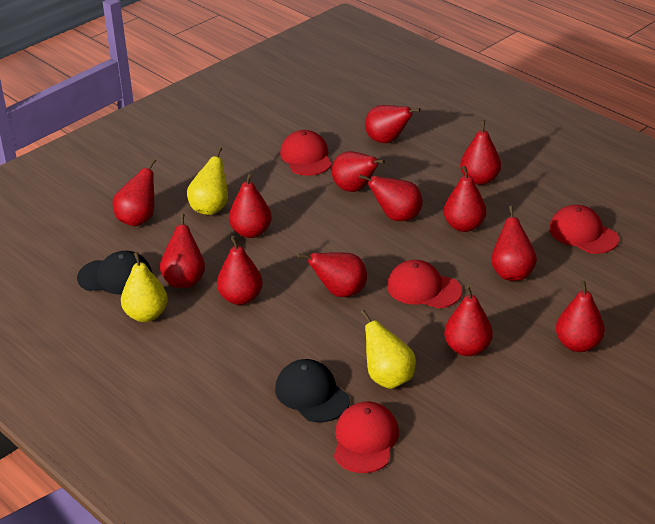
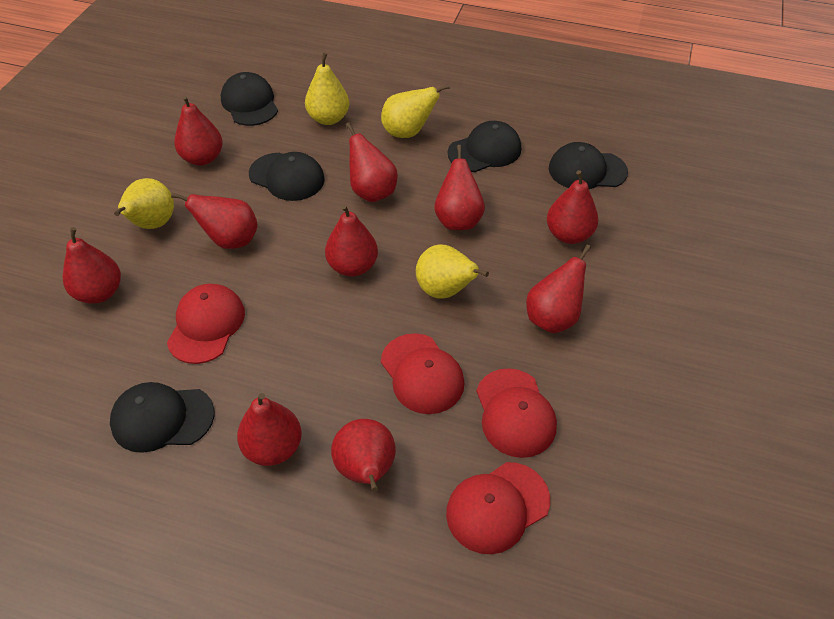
black cap: [77,251,152,295] [275,359,350,422] = 2 -> [110,382,214,453] [221,72,278,126] [249,152,325,201] [448,121,521,172] [549,142,628,189] = 5
red pear: [113,159,156,226] [160,213,205,288] [217,236,263,305] [229,173,272,238] [298,252,367,297] [332,151,385,192] [359,174,423,221] [365,105,420,143] [443,166,486,232] [444,286,493,356] [460,120,501,185] [491,206,537,281] [556,280,605,352] = 13 -> [63,227,121,304] [171,193,258,249] [174,95,223,165] [237,393,302,466] [325,205,378,277] [331,419,396,492] [346,122,398,202] [434,145,485,230] [526,244,591,333] [547,170,598,244] = 10
yellow pear: [121,252,168,322] [187,147,228,215] [360,310,416,389] = 3 -> [114,178,174,229] [305,53,349,125] [381,84,450,138] [416,245,489,298] = 4

